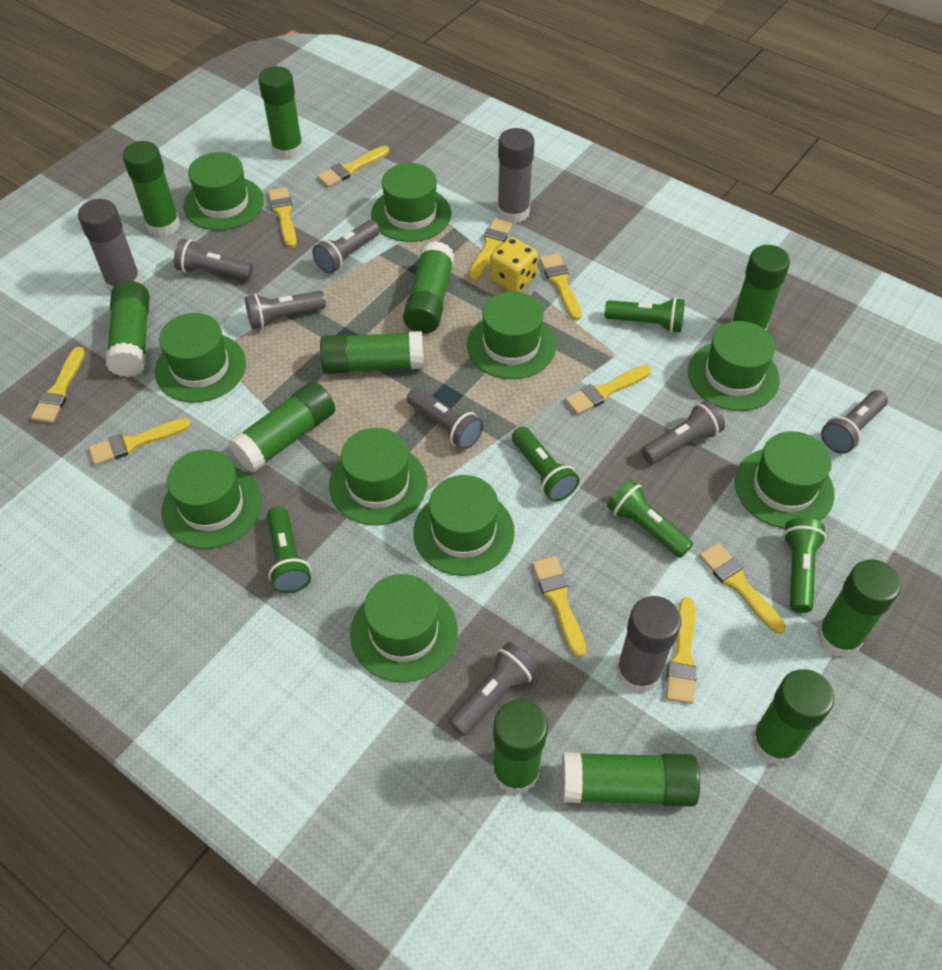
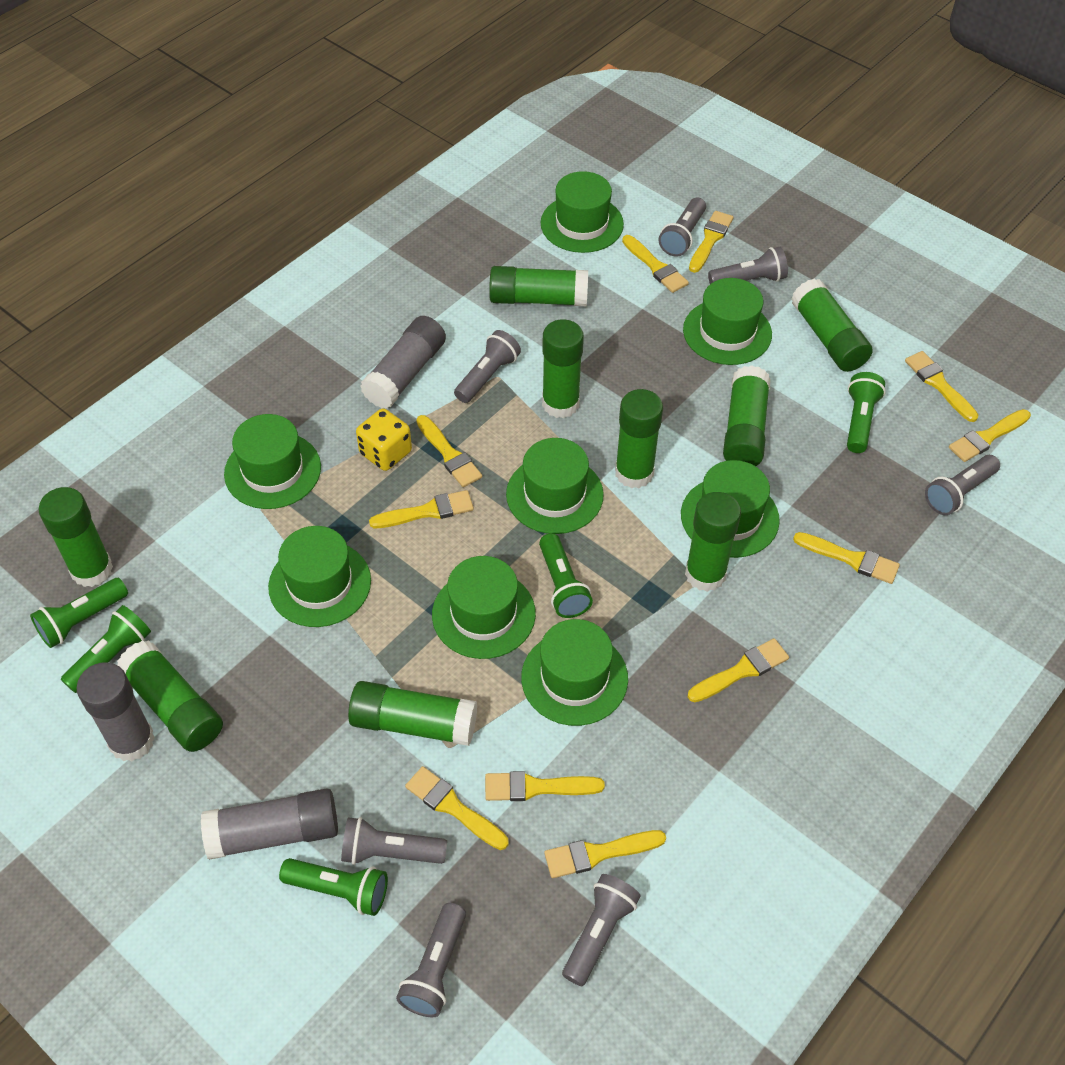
green glue stick: [106,280,150,377] [122,141,180,237] [229,381,335,472] [258,66,303,160] [320,331,424,374] [403,241,455,334] [492,700,548,795] [562,752,700,806] [731,245,790,330] [751,669,834,765] [816,559,901,658] = 11 -> [38,487,113,587] [117,640,223,752] [348,681,477,746] [489,266,588,306] [542,319,584,418] [615,389,663,488] [685,492,741,592] [723,365,771,466] [791,279,873,372] = 9
green hat: [155,313,246,403] [161,449,262,549] [183,152,264,230] [329,428,427,526] [350,574,458,682] [371,163,451,242] [413,475,515,576] [467,291,556,379] [688,321,780,411] [735,431,835,529] = 10 -> [224,414,321,509] [268,526,371,627] [432,556,536,659] [506,438,604,534] [521,619,628,726] [540,171,624,253] [681,460,780,558] [683,278,772,365] = 8
yellow brush: [31,347,85,423] [88,418,191,465] [268,187,297,248] [317,146,389,187] [469,218,513,281] [532,556,586,658] [539,253,582,320] [565,365,651,415] [666,597,697,704] [699,543,786,634] = 10 -> [369,490,474,528] [405,766,508,850] [416,415,482,487] [485,771,605,801] [544,830,666,878] [622,235,689,293] [688,638,789,702] [689,211,734,273] [793,532,900,584] [905,351,978,422] [949,409,1031,462] = 11

